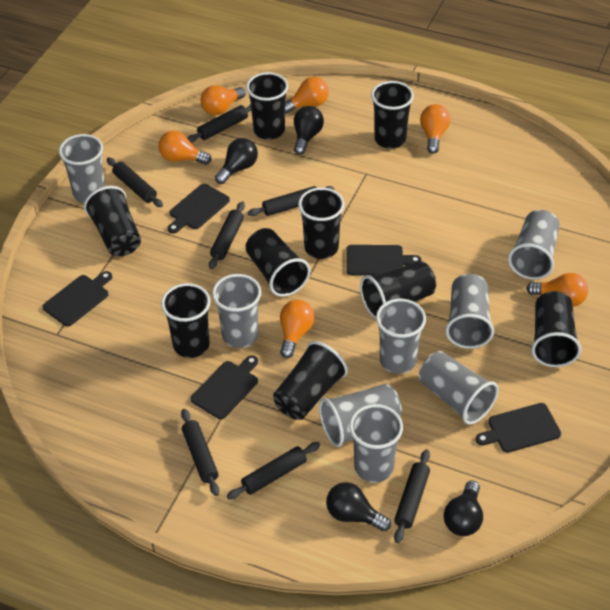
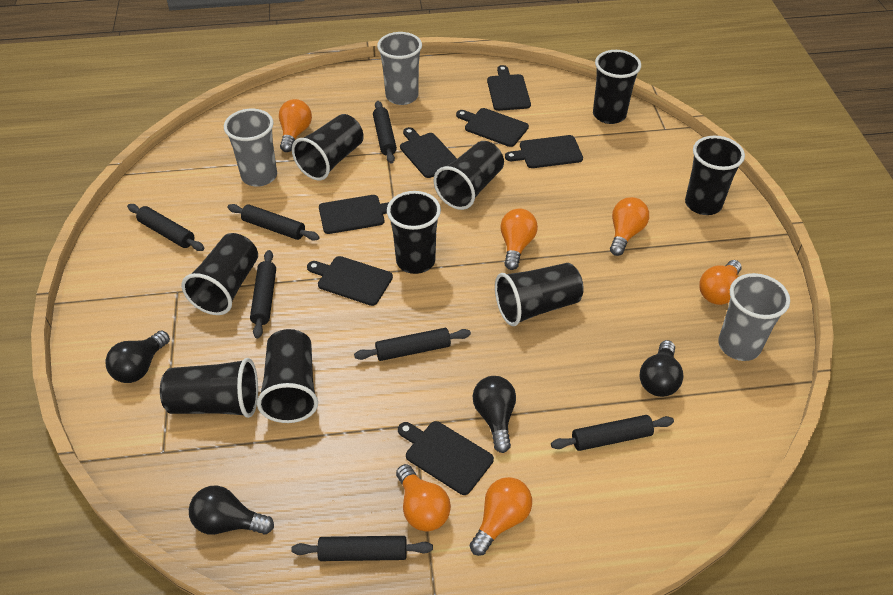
black cutting board: [42,271,112,327] [168,184,230,234] [191,355,258,419] [346,245,422,276] [475,403,561,453] = 5 -> [307,256,393,306] [319,195,389,234] [398,421,494,495] [400,127,457,178] [456,108,529,147] [487,65,531,111] [505,135,583,168] = 7
grey cup: [59,134,105,203] [212,274,261,348] [319,384,402,447] [349,404,403,483] [376,299,426,374] [419,351,499,425] [445,274,494,349] [508,210,560,280] = 8 -> [224,109,277,186] [377,32,422,105] [718,273,790,361] = 3

